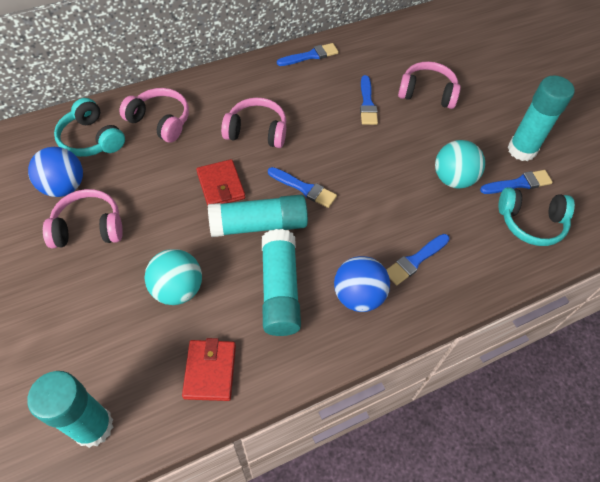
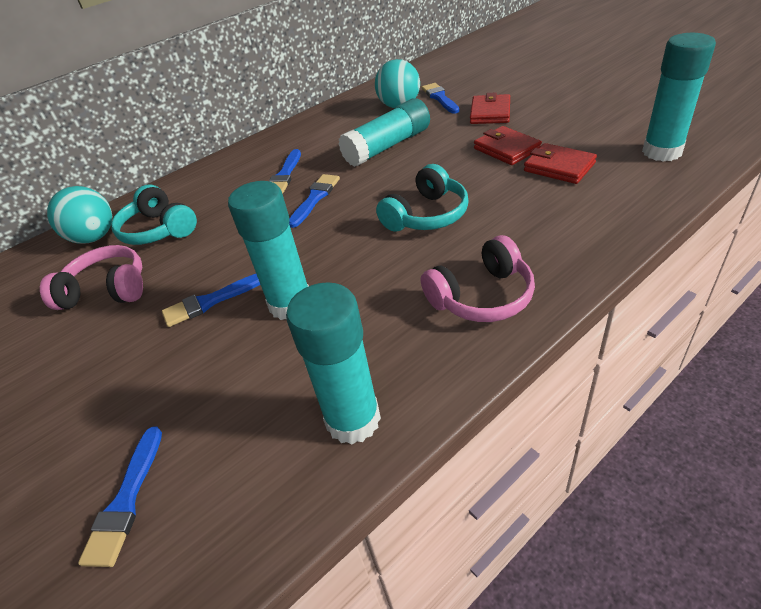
blue ball: [28,147,83,197] [334,256,390,312] = 2 -> none = 0
pink headphones: [43,189,123,248] [119,88,189,143] [221,98,286,148] [398,61,461,109] = 4 -> [40,245,143,310] [421,235,535,322] = 2
red wallet: [182,338,236,401] [196,159,245,206] = 2 -> [470,92,510,124] [474,126,542,165] [524,143,597,184] = 3

